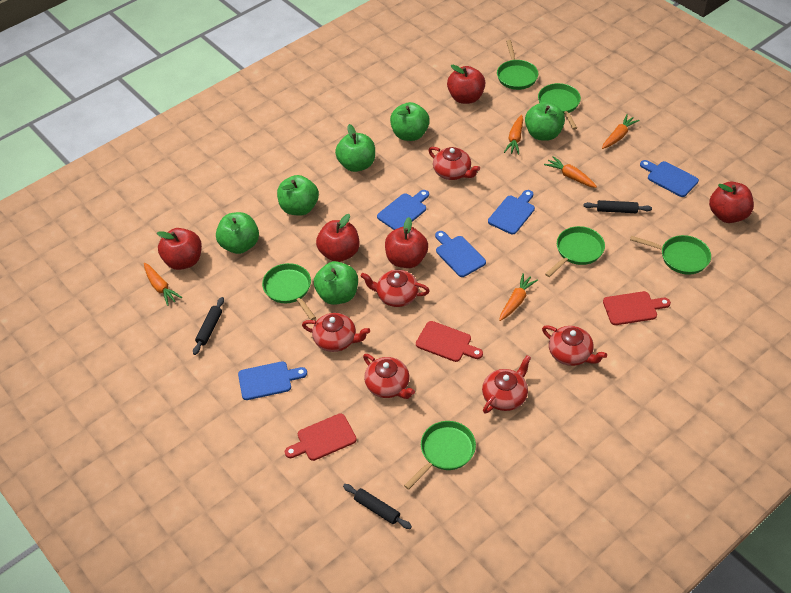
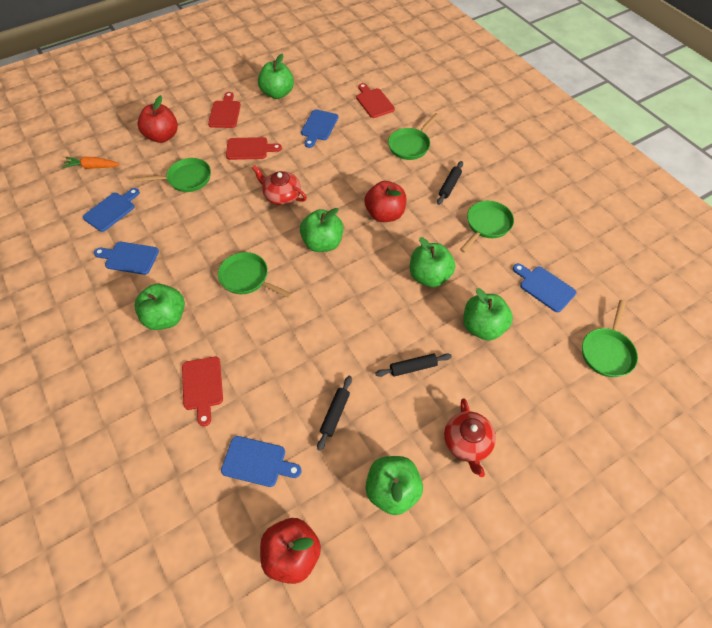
green pan: [262,263,316,320] [404,421,476,490] [497,40,538,90] [538,83,581,130] [545,226,605,277] [630,235,711,275] = 6 -> [135,158,211,192] [218,252,292,298] [388,113,439,160] [460,201,514,252] [582,300,638,377] = 5
orange carrot: [144,263,182,306] [499,273,538,321] [504,115,523,155] [544,156,597,188] [602,114,640,149] = 5 -> [62,157,120,169] = 1
red apple: [157,228,202,270] [316,214,359,262] [385,217,428,268] [447,65,485,104] [709,182,754,223] = 5 -> [138,95,178,143] [260,518,321,584] [364,181,407,222] = 3
red cutting board: [285,413,357,461] [416,321,483,362] [603,291,671,325] = 3 -> [182,357,223,426] [208,92,241,128] [226,137,282,160] [356,83,395,118] = 4
red teapot: [302,313,370,352] [360,270,430,307] [363,354,415,399] [428,147,480,180] [482,355,531,413] [542,325,607,366] = 6 -> [252,165,307,205] [444,398,496,477] = 2

